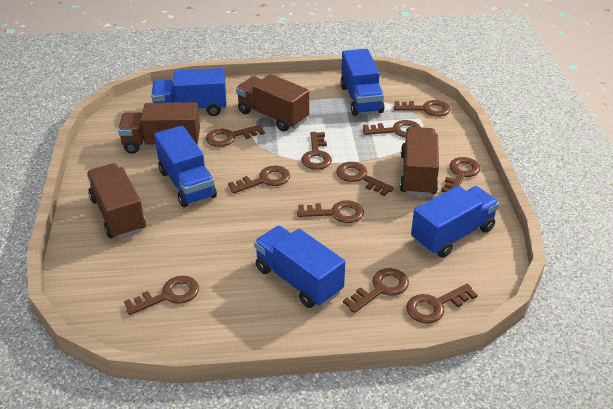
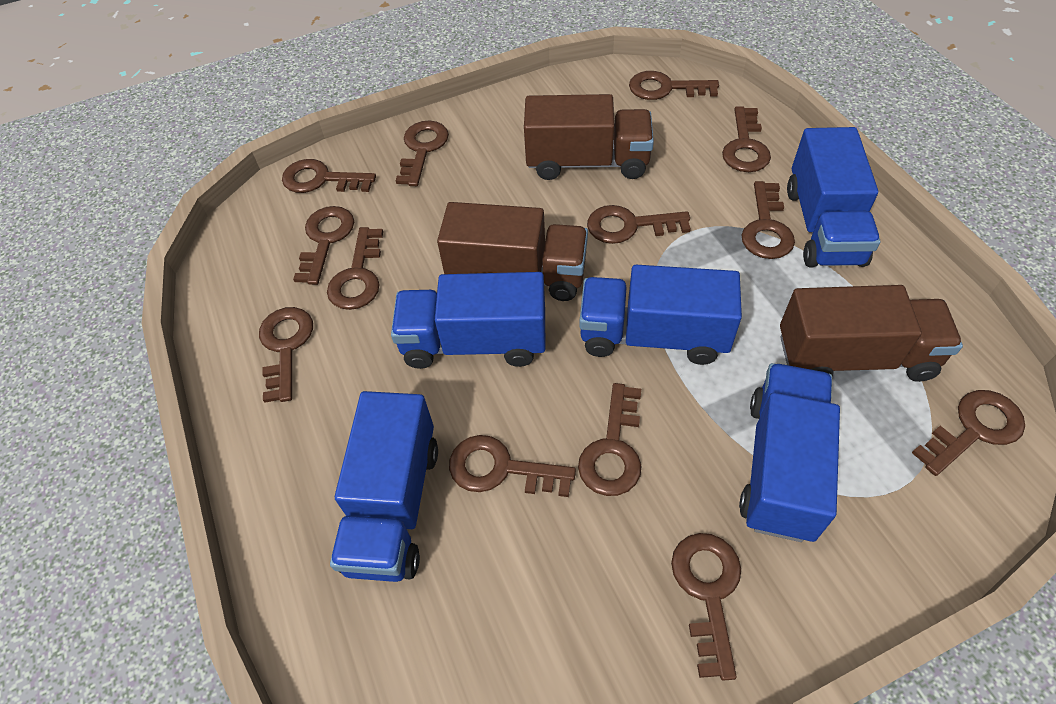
brown key: [124,276,199,315] [206,125,265,147] [228,165,290,194] [297,200,364,223] [301,132,332,170] [336,162,394,196] [343,268,409,313] [363,120,421,138] [394,100,451,116] [406,284,478,324] [441,157,480,192] = 11 -> [259,307,313,403] [282,159,376,193] [293,206,354,285] [327,227,383,310] [396,121,449,186] [449,435,576,497] [578,383,641,496] [587,205,691,244] [629,71,719,100] [671,533,741,681] [722,106,771,172] [742,181,795,259] [912,390,1025,476] = 13
brown truck: [87,163,146,239] [118,102,200,154] [236,74,310,132] [400,127,439,196] = 4 -> [437,202,588,301] [524,94,654,180] [780,285,963,382] = 3

